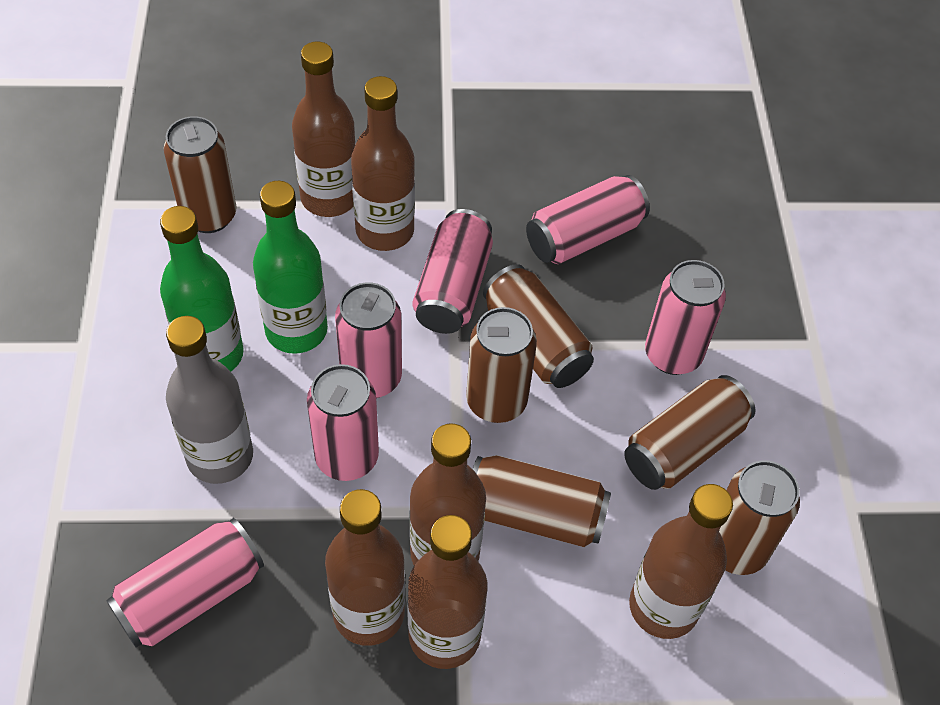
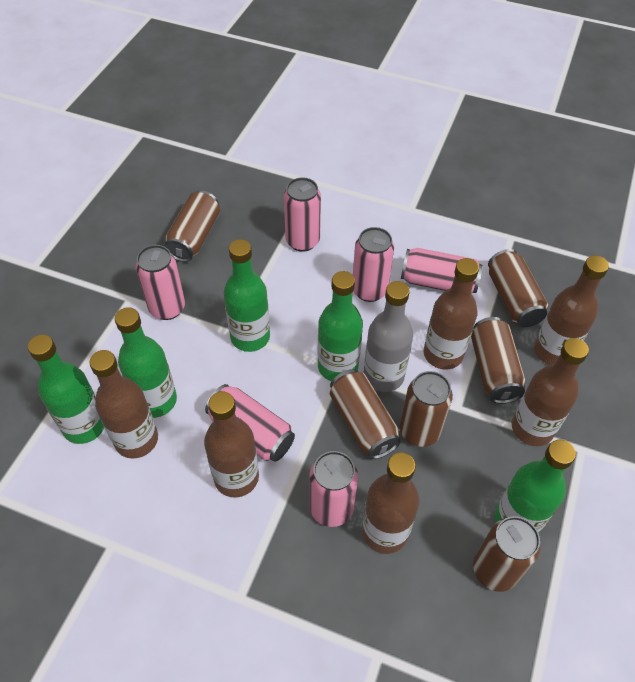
green bottle: [160,206,244,372] [253,181,328,354] = 2 -> [28,335,104,444] [115,307,177,418] [223,239,270,352] [318,271,363,381] [495,440,576,533] = 5

